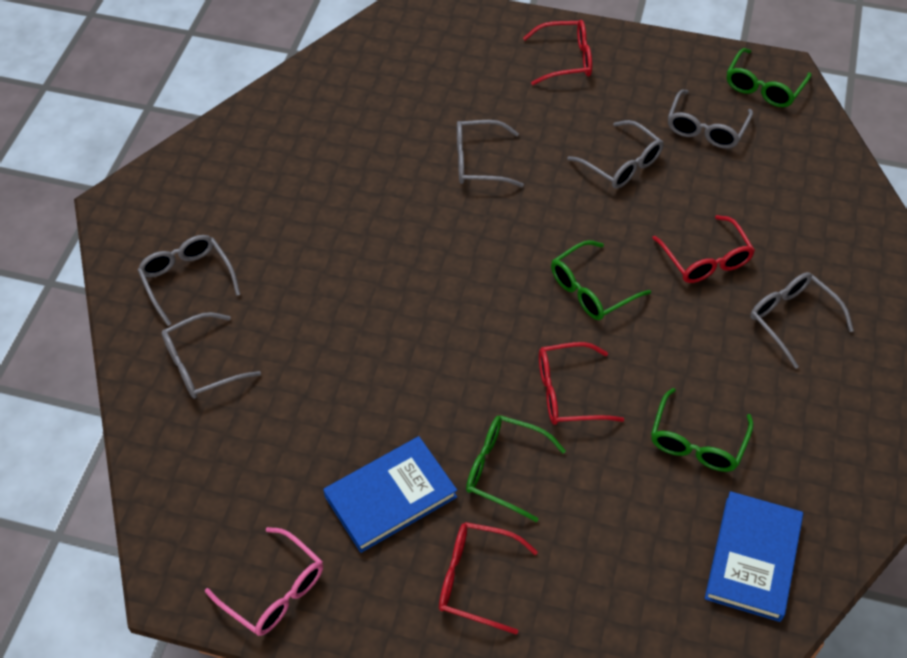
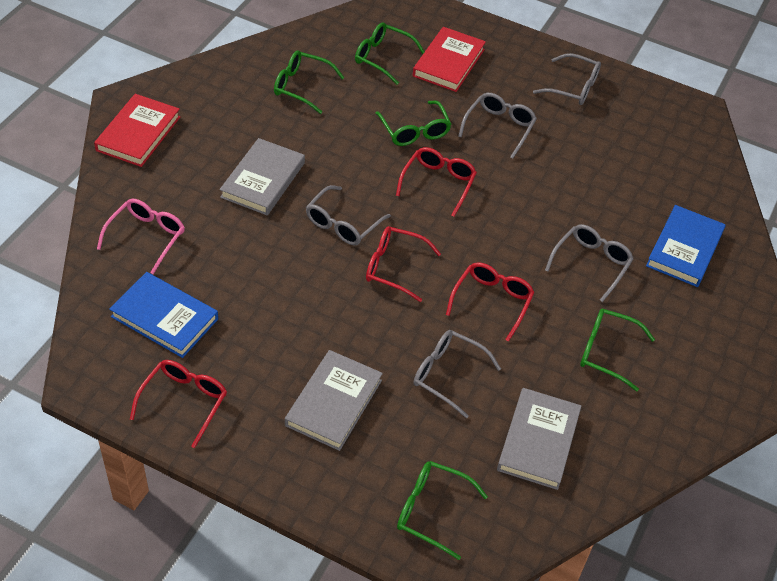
green glasses: [466,415,566,522] [551,240,651,320] [651,388,753,472] [727,48,812,107] = 4 -> [274,50,344,114] [355,22,425,85] [375,101,451,146] [397,461,488,560] [580,309,655,391] = 5
grey book: none = 0 -> [220,138,305,215] [285,350,383,451] [497,388,581,490] = 3
grey glasses: [138,235,241,326] [161,312,261,399] [457,120,524,187] [567,120,664,189] [668,89,753,149] [750,272,854,369] = 6 -> [306,185,391,246] [414,330,501,418] [458,93,537,159] [533,53,601,105] [545,224,633,302] = 5
red book: none = 0 -> [94,94,180,167] [413,27,486,92] = 2

